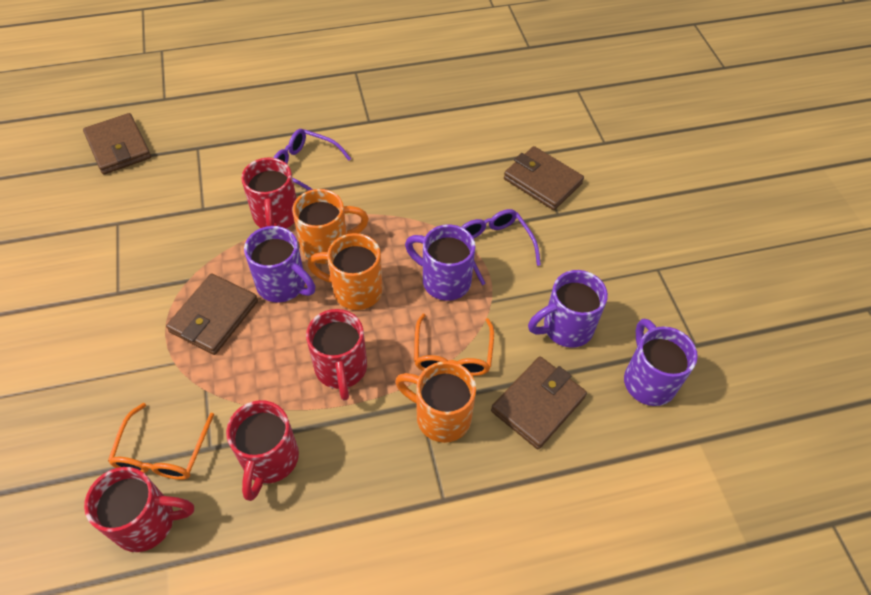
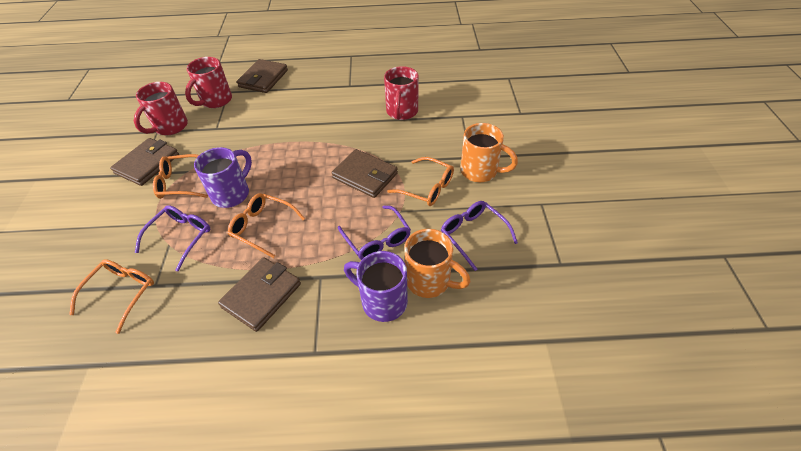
orange glasses: [108,403,214,480] [414,314,494,376] = 2 -> [69,259,154,334] [153,154,208,199] [228,193,305,258] [387,157,454,206] = 4
orange mug: [292,189,369,264] [307,233,383,310] [395,361,476,443] = 3 -> [405,229,471,298] [460,123,518,182] = 2
purple glasses: [273,129,351,191] [461,209,541,285] = 2 -> [135,205,210,271] [338,205,411,260] [441,201,518,271] = 3
purple mug: [244,226,315,303] [405,224,475,301] [528,270,608,348] [624,319,698,406] = 4 -> [194,147,252,208] [344,251,408,322] = 2
red mug: [84,467,194,552] [226,400,299,501] [241,158,297,228] [306,309,367,401] = 4 -> [134,82,188,135] [185,57,232,108] [384,66,419,120] = 3

